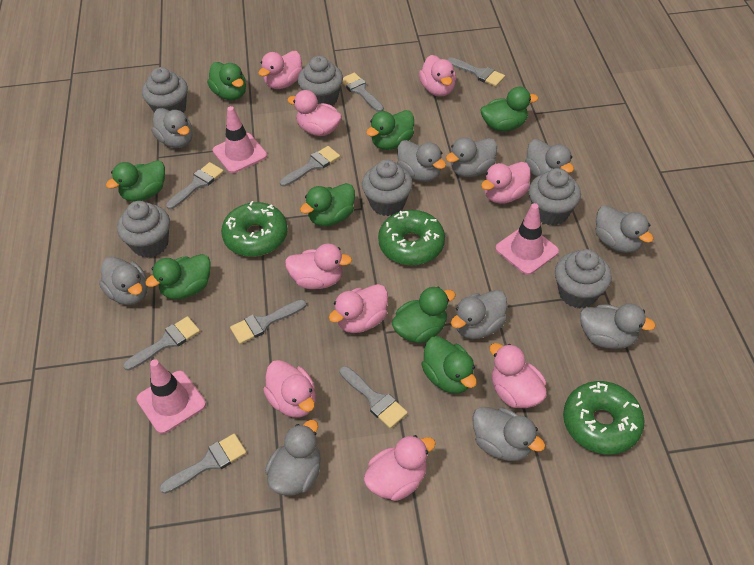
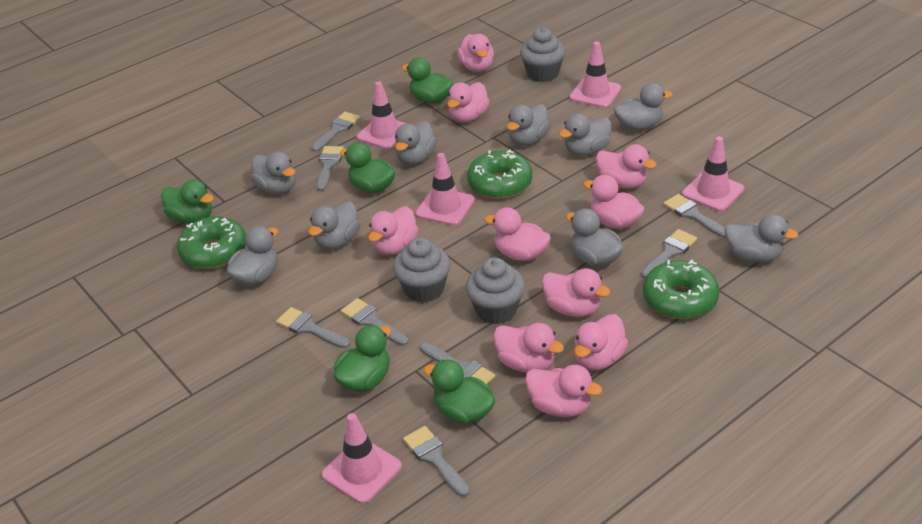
green duck: [106,160,165,202] [145,254,211,299] [207,62,246,100] [300,183,355,226] [366,110,414,150] [392,287,456,343] [421,336,477,394] [481,87,538,131] = 8 -> [161,180,214,224] [334,325,391,392] [340,142,395,193] [402,58,454,104] [423,360,496,424] = 5
grey cupcake: [117,201,170,258] [142,67,188,113] [298,56,343,106] [362,160,413,216] [529,168,581,226] [555,249,612,308] = 6 -> [393,237,451,303] [466,258,525,324] [520,28,566,82] = 3
grey duck: [99,257,147,305] [151,108,193,148] [265,420,321,495] [397,140,446,182] [446,137,497,177] [451,290,507,339] [472,407,545,461] [525,139,574,177] [580,303,656,349] [595,205,653,253] = 10 -> [227,226,278,285] [251,152,296,194] [309,201,360,249] [395,121,437,165] [507,104,551,146] [559,113,612,156] [566,208,624,267] [613,83,673,131] [725,214,799,263] = 9
pink duck: [258,51,302,89] [263,360,316,418] [285,244,352,289] [287,90,342,136] [329,284,388,333] [364,435,436,501] [419,55,456,97] [481,162,531,204] [489,343,547,408] = 9 -> [368,206,418,255] [447,82,490,122] [457,34,494,72] [484,207,551,261] [493,323,564,373] [525,365,602,417] [542,268,611,317] [574,314,628,370] [583,175,645,229] [596,144,657,189] = 10
pink traffic cone: [136,359,206,434] [213,106,267,173] [495,203,559,275] = 3 -> [322,413,402,504] [357,81,407,150] [416,153,475,226] [569,42,621,108] [682,137,744,212] = 5

